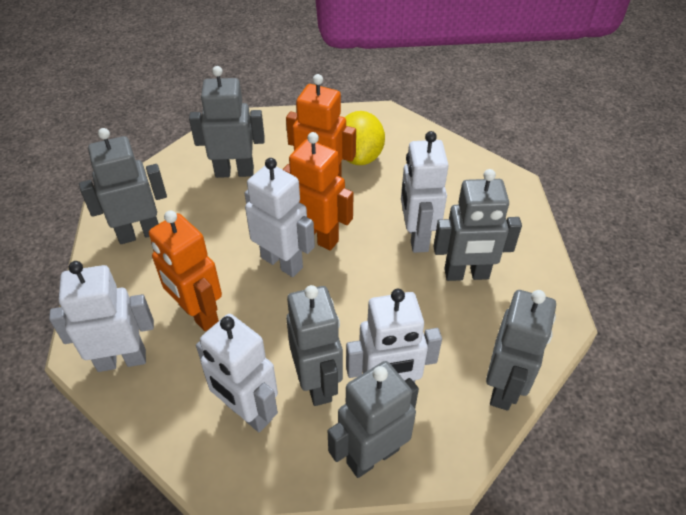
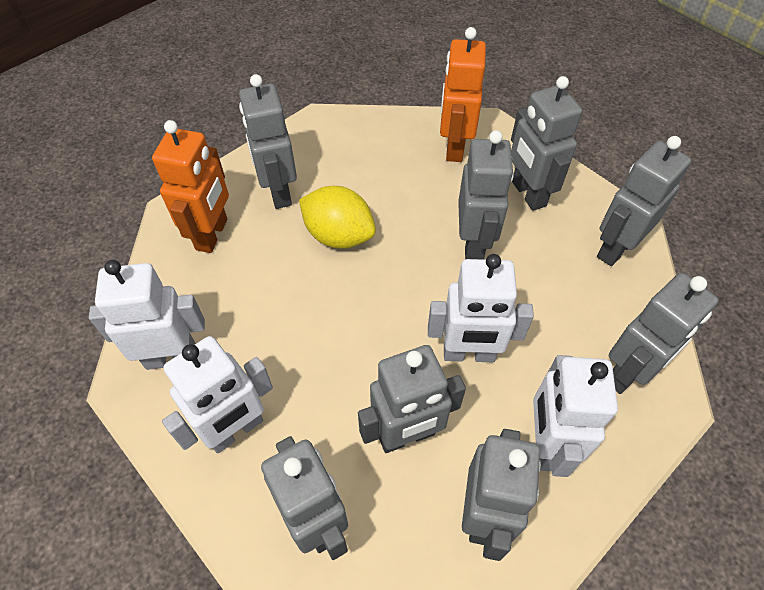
grey robot: [79,128,167,244] [189,66,265,178] [286,285,343,406] [328,361,419,478] [434,169,522,281] [486,290,556,411] = 6 -> [239,74,297,209] [261,436,348,560] [358,345,466,453] [458,130,514,260] [462,429,541,561] [511,76,582,211] [597,136,691,266] [609,273,719,394] = 8
orange robot: [149,211,222,331] [282,132,354,251] [286,74,356,177] = 3 -> [152,120,229,253] [440,27,486,162] = 2
white robot: [49,261,154,372] [196,314,278,433] [245,158,315,277] [346,289,442,383] [401,131,449,253] = 5 -> [89,260,205,370] [162,336,273,453] [428,254,534,362] [533,355,618,477] = 4

